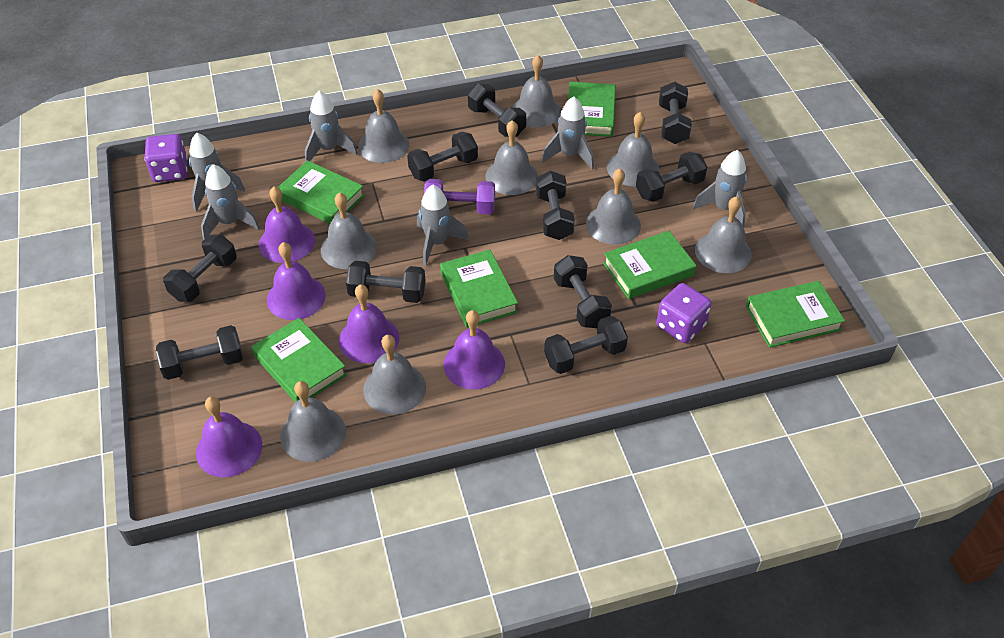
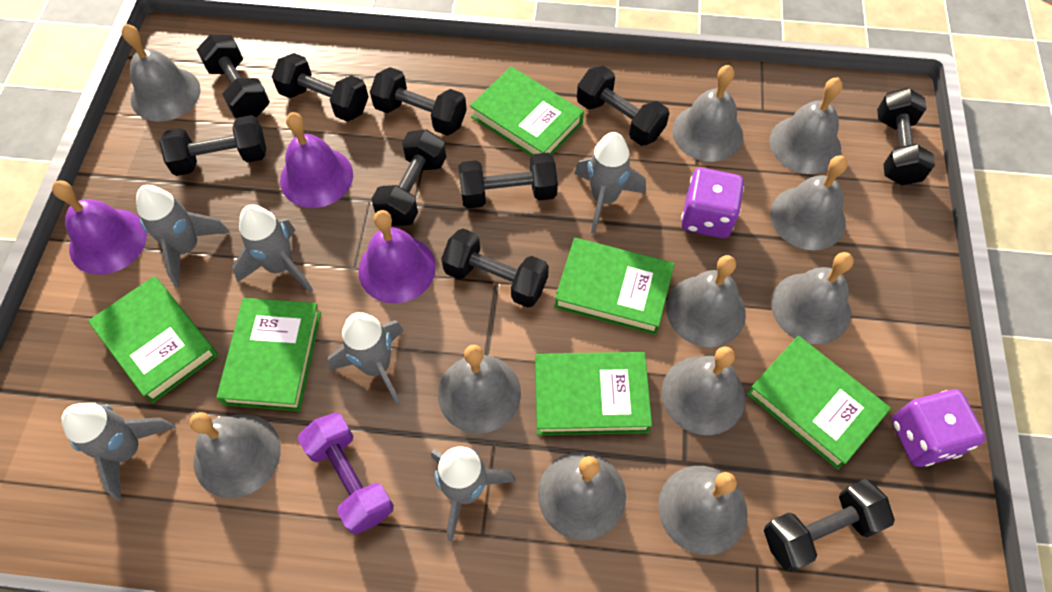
grey bell: [280,381,346,462] [321,192,377,269] [358,89,409,163] [363,335,426,415] [485,120,538,195] [512,55,561,128] [586,168,641,245] [607,112,659,187] [695,196,752,273] = 9 -> [121,24,201,122] [190,412,281,498] [438,345,521,434] [538,452,626,540] [658,466,748,555] [662,346,745,435] [666,255,746,347] [672,65,743,162] [769,78,843,174] [770,155,848,250] [771,252,854,344] = 11
purple bell: [196,396,262,478] [259,186,315,263] [267,242,326,320] [339,284,399,363] [443,310,505,389] = 5 -> [52,181,147,275] [280,112,353,208] [358,210,436,303] = 3

